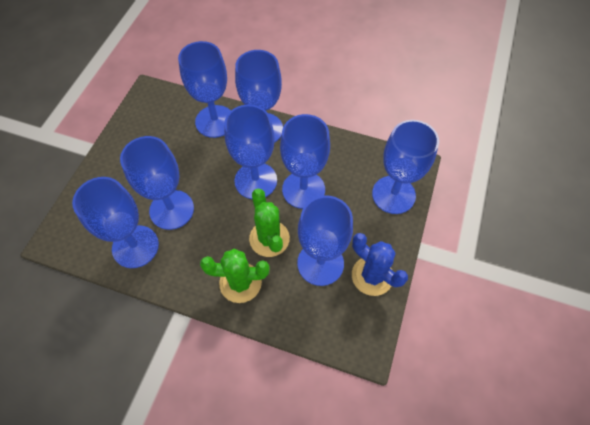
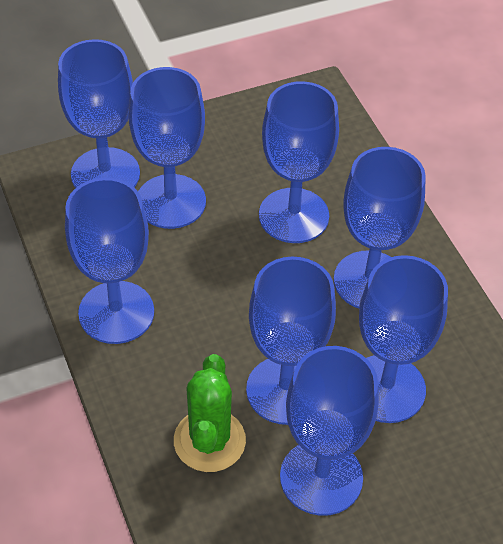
blue cactus: [352,233,408,296] = 1 -> none = 0
green cactus: [200,248,269,303] [249,189,290,257] = 2 -> [174,354,246,472] = 1

